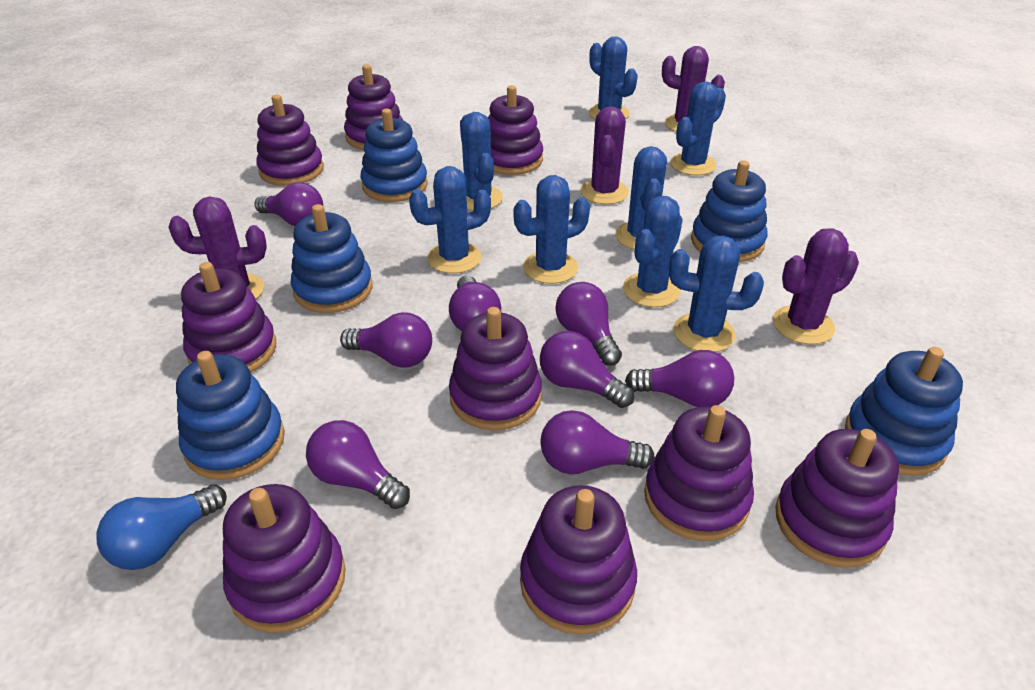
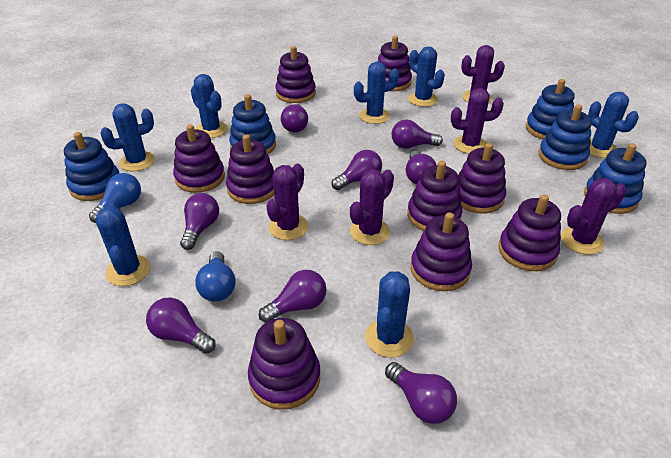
blue cactus: [409,166,491,274] [460,112,503,211] [514,175,590,284] [589,36,638,120] [615,146,667,250] [623,196,683,307] [669,235,764,352] [670,81,726,176] = 8 -> [95,202,151,286] [100,103,155,171] [191,74,227,138] [354,61,399,124] [365,271,414,358] [408,46,445,107] [588,92,639,158] = 7
blue light bulb: [96,484,227,570] = 1 -> [89,173,141,223] [195,251,235,301] = 2
purple cactus: [168,196,267,300] [581,106,629,204] [662,46,725,132] [773,228,859,344] = 4 -> [266,164,309,240] [350,169,394,245] [451,88,504,154] [461,45,505,103] [561,178,626,255] = 5

